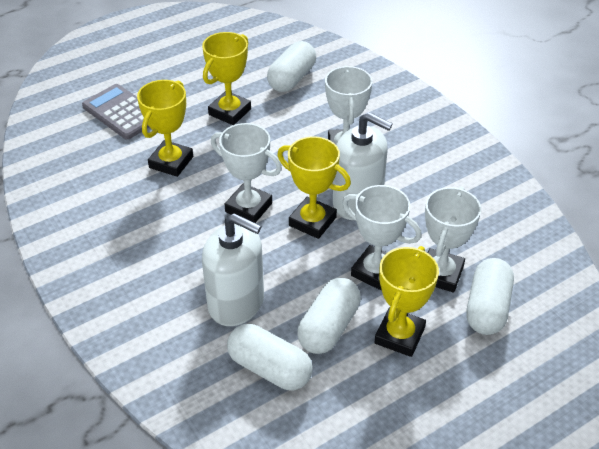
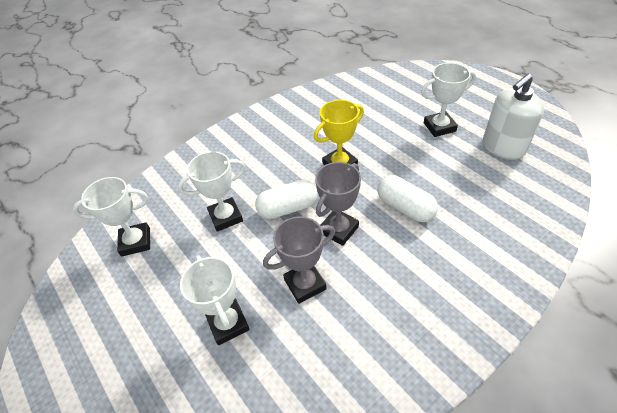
grey calculator: [82,84,149,140] = 1 -> none = 0
grey trophy: none = 0 -> [263,216,335,304] [315,162,361,246] = 2
white capsule: [227,324,313,390] [267,41,316,92] [297,278,361,354] [466,258,514,335] = 4 -> [255,180,318,219] [377,175,438,222] = 2
white soap dispenser: [202,214,264,326] [333,112,393,220] = 2 -> [483,74,544,160] = 1
yellow trophy: [137,80,193,177] [202,32,251,125] [277,136,351,239] [374,246,439,357] = 4 -> [314,100,364,165] = 1

